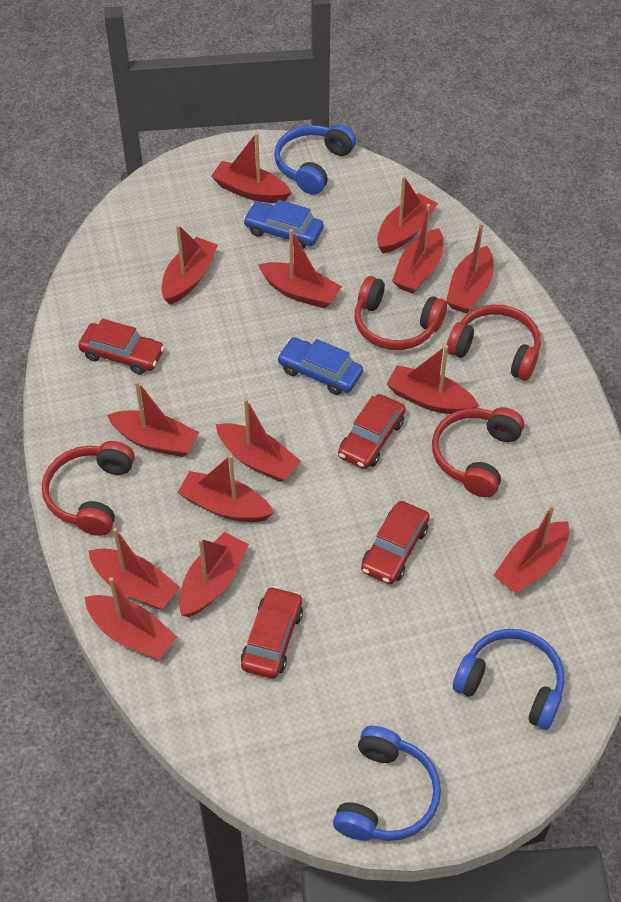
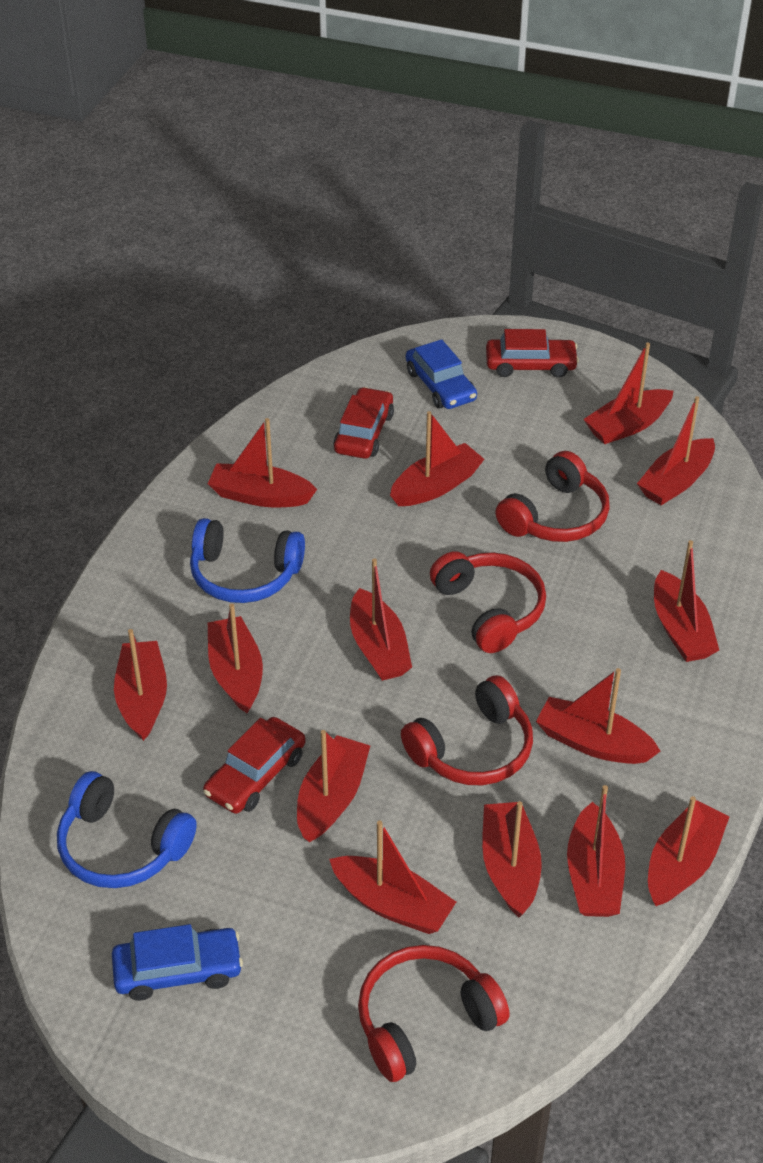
blue headphones: [274,124,356,195] [333,726,441,841] [453,629,564,730] = 3 -> [57,771,197,888] [190,518,305,603] = 2
red car: [78,319,165,374] [241,586,303,679] [338,394,406,469] [361,501,429,584] = 4 -> [203,717,306,814] [333,387,394,459] [486,329,579,378] = 3

